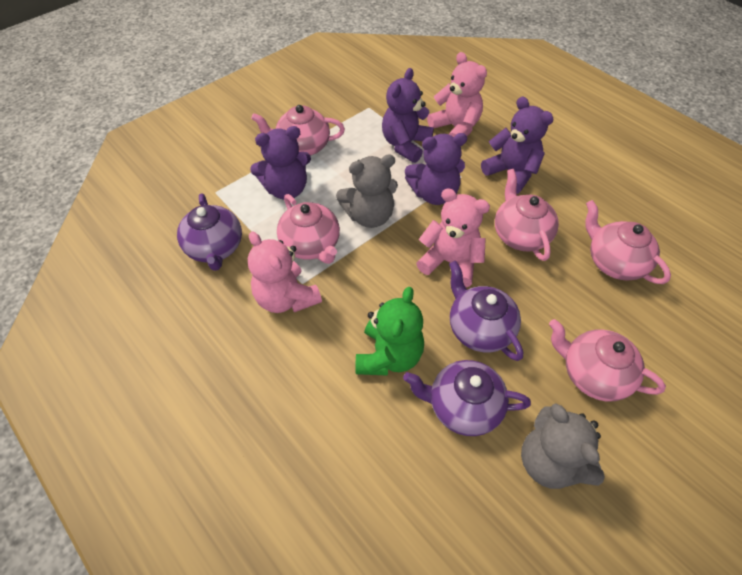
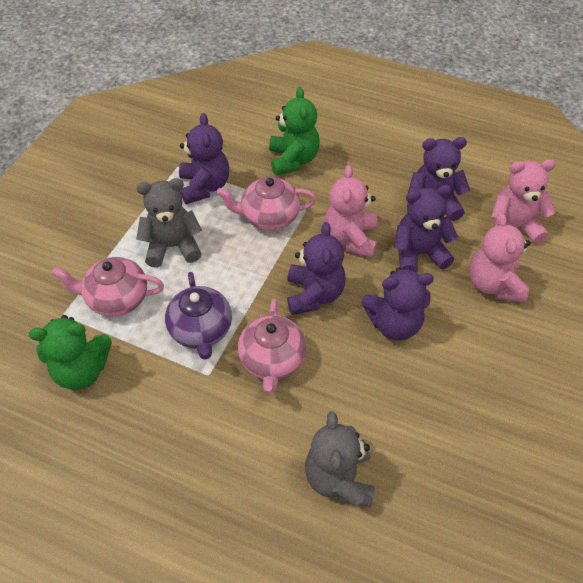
green teddy bear: [356,287,424,376] = 1 -> [29,315,112,390] [269,87,320,176] = 2
pink teapot: [251,105,345,156] [277,194,340,264] [495,169,559,261] [549,319,666,401] [585,200,671,284] = 5 -> [51,257,164,317] [217,176,316,230] [238,299,306,393] = 3
purple teapot: [177,193,242,271] [403,360,531,436] [449,261,523,361] = 3 -> [165,272,232,360] = 1
purple teddy bear: [250,126,311,200] [382,68,434,163] [405,133,467,205] [481,96,554,194] = 4 -> [179,113,229,204] [287,222,346,315] [362,268,434,340] [394,185,458,273] [408,137,470,221] = 5

